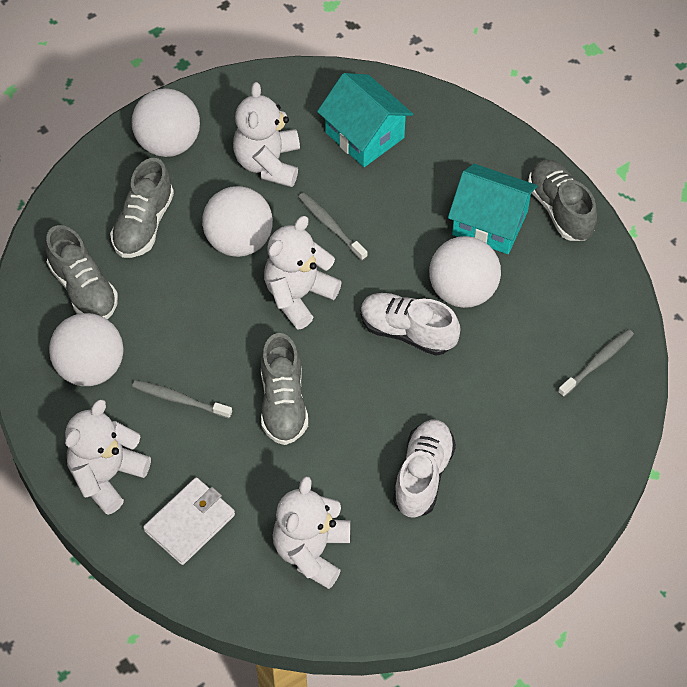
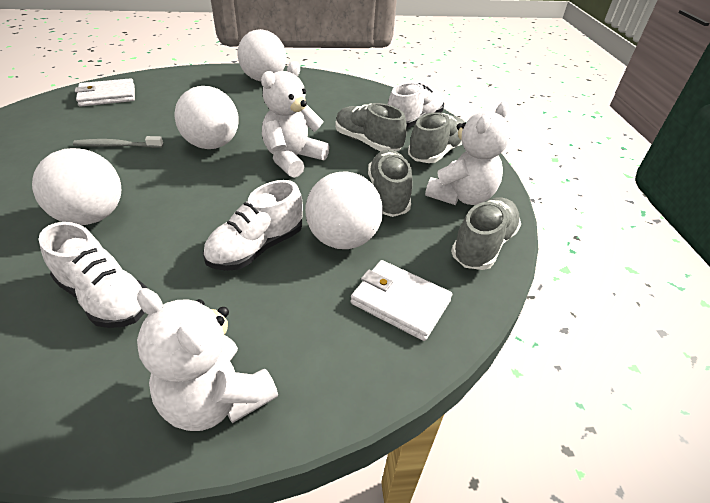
grey toothbrush: [132,380,232,419] [298,192,368,261] [558,329,634,397] = 3 -> [73,136,163,148] = 1
turquoise house: [317,73,413,167] [448,164,538,254] = 2 -> none = 0
white shoe: [360,293,461,356] [393,419,456,517] = 2 -> [38,222,147,328] [203,180,303,271] [388,82,444,127] = 3
white teddy bear: [65,399,151,515] [233,82,300,187] [264,216,342,330] [272,476,350,589] = 4 -> [137,288,278,431] [261,61,329,178] [425,102,510,205] = 3
white wallet: [143,477,235,565] = 1 -> [75,78,135,107] [351,260,452,341] = 2

